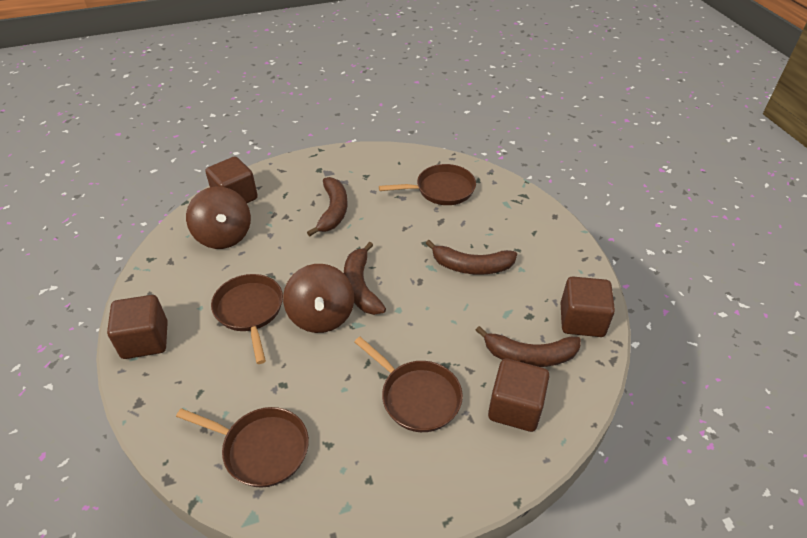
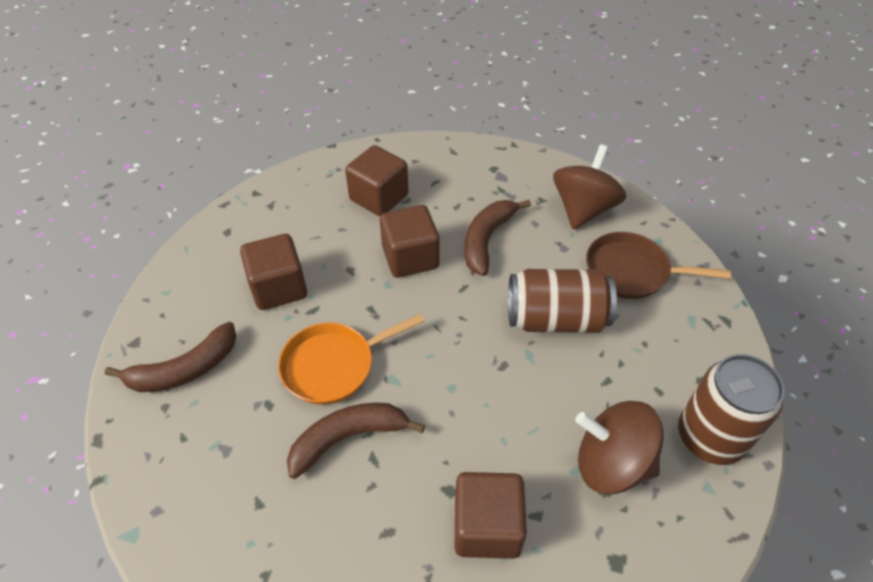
brown banana: [307,177,347,236] [344,242,386,315] [425,240,517,275] [475,326,581,367] = 4 -> [105,322,236,392] [287,403,425,479] [464,200,531,276] = 3
brown can: none = 0 -> [508,269,617,333] [678,354,785,465] = 2
brown pan: [176,407,309,488] [211,274,283,364] [354,337,463,432] [379,164,476,205] = 4 -> [586,232,731,299] = 1
orange pan: none = 0 -> [278,314,425,405] = 1

